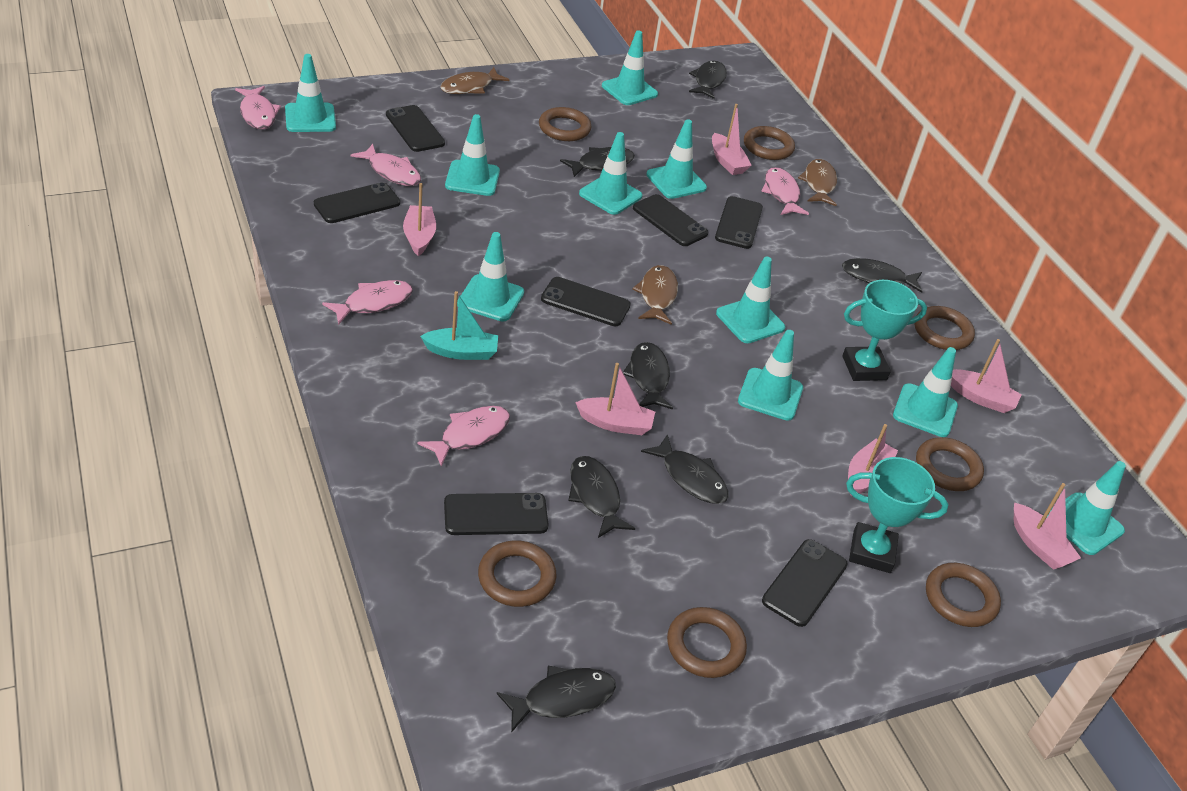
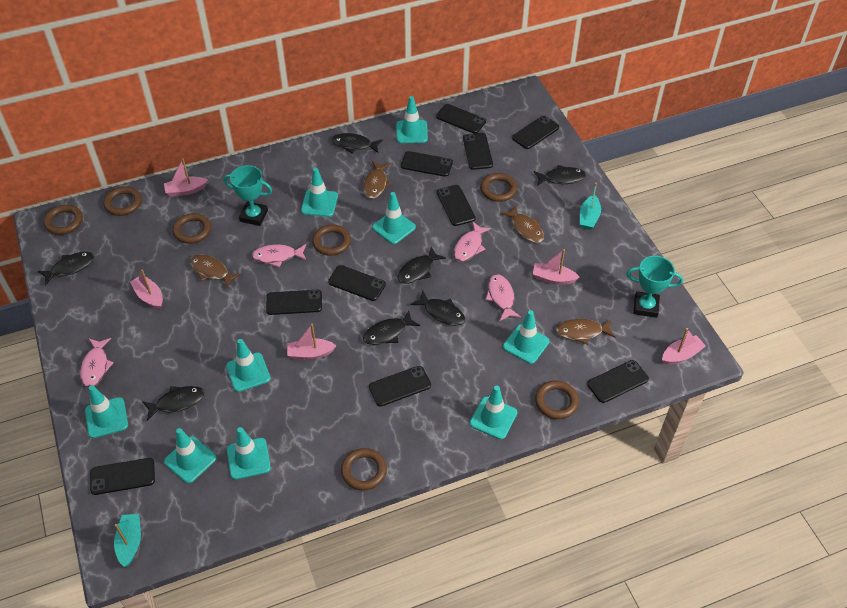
black phone: [314,182,400,223] [386,105,445,152] [444,493,548,535] [541,277,631,326] [633,194,708,246] [715,196,763,249] [762,539,848,627] = 7 -> [90,458,155,495] [266,290,322,315] [328,265,386,301] [369,366,431,407] [401,151,453,177] [436,104,486,133] [437,185,476,226] [463,133,493,170] [512,116,559,149] [587,360,649,403] = 10
brown fish: [440,67,509,94] [632,265,678,325] [798,159,837,206] = 3 -> [190,254,241,288] [363,161,392,199] [500,205,544,243] [556,319,615,344] = 4
pink boat: [403,183,436,256] [575,363,655,435] [712,104,752,175] [848,424,898,496] [951,339,1022,413] [1014,483,1081,570] = 6 -> [130,270,163,309] [164,158,208,197] [287,324,336,359] [533,249,579,285] [662,328,706,365] = 5
pink fish: [235,86,281,129] [322,280,413,325] [351,144,421,186] [417,406,510,466] [761,167,809,215] = 5 -> [80,338,114,387] [251,244,307,267] [454,222,491,262] [486,274,521,321] = 4
turquoise boat: [420,291,498,360] = 1 -> [114,514,141,567] [580,183,601,230] = 2
turquoise traffic cone: [285,54,336,132] [445,114,500,196] [457,232,524,322] [579,132,643,215] [602,30,658,105] [646,119,707,199] [716,257,785,343] [738,330,803,421] [893,347,958,437] [1047,461,1126,555] = 10 -> [85,385,128,438] [164,428,217,483] [226,339,270,392] [227,427,271,480] [301,168,338,217] [372,192,416,244] [396,96,428,143] [470,386,517,440] [503,310,550,364] = 9

